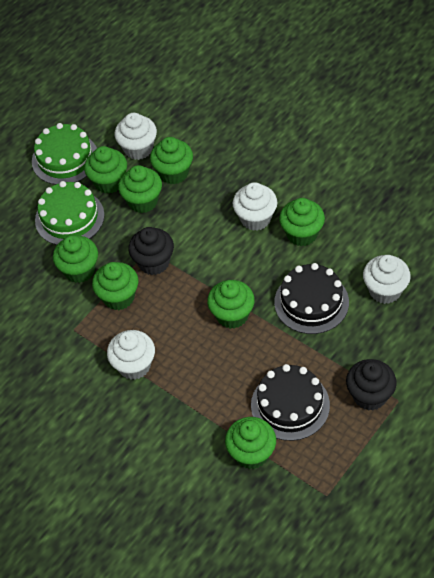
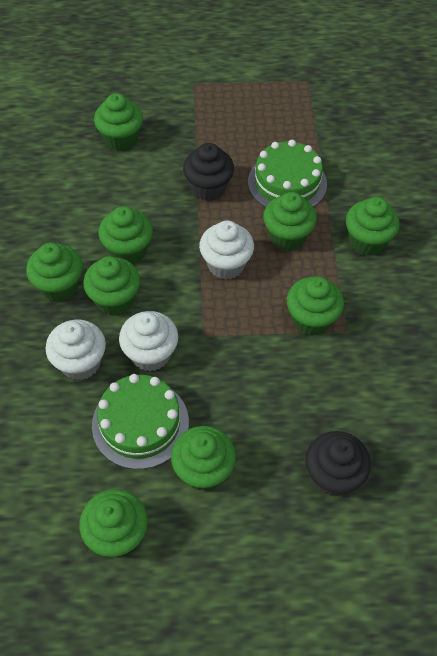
black cake: [251,364,330,441] [274,263,349,334] = 2 -> none = 0
green cupcake: [53,235,98,283] [84,146,127,194] [92,262,138,310] [118,165,162,213] [150,137,193,184] [207,280,255,329] [225,417,276,469] [279,198,325,246] = 8 -> [26,243,83,302] [79,489,148,557] [83,256,140,316] [94,93,143,151] [98,206,153,264] [171,426,236,491] [263,192,317,251] [287,276,344,336] [346,197,400,255] = 9
white cupcake: [107,330,155,380] [115,113,157,160] [233,182,277,231] [363,255,411,304] = 4 -> [45,320,106,380] [119,311,178,371] [199,220,254,279] = 3

